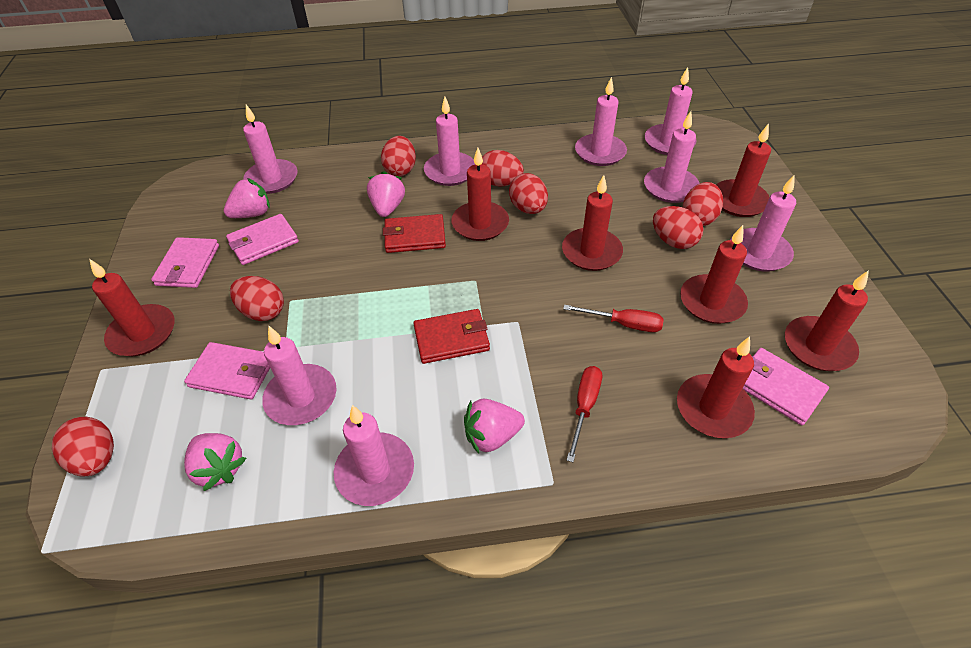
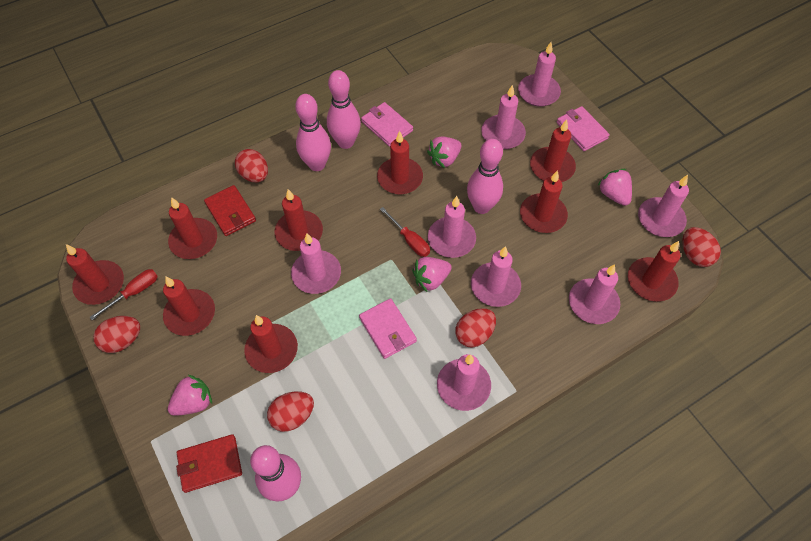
pink bowling pin: none = 0 -> [250,445,301,501] [295,94,331,171] [327,70,361,149] [467,139,503,214] = 4
pink wallet: [151,237,219,288] [184,342,270,399] [226,214,299,265] [743,348,829,425] = 4 -> [359,298,417,359] [361,102,413,147] [557,106,610,151] = 3
red candle: [89,259,175,356] [452,148,509,241] [562,175,623,271] [677,337,755,438] [680,225,748,324] [716,123,771,217] [785,270,869,371] = 7 -> [66,244,124,305] [163,277,215,336] [168,197,217,259] [244,315,298,373] [275,189,323,251] [377,131,423,194] [520,170,568,233] [530,120,576,182] [628,241,681,302] = 9
red egg: [52,417,114,477] [230,276,284,321] [381,136,416,177] [482,150,524,186] [509,173,548,214] [653,206,703,249] [683,182,723,226] = 7 -> [93,316,140,353] [235,149,268,182] [267,391,314,432] [455,308,496,348] [682,227,721,267] = 5

